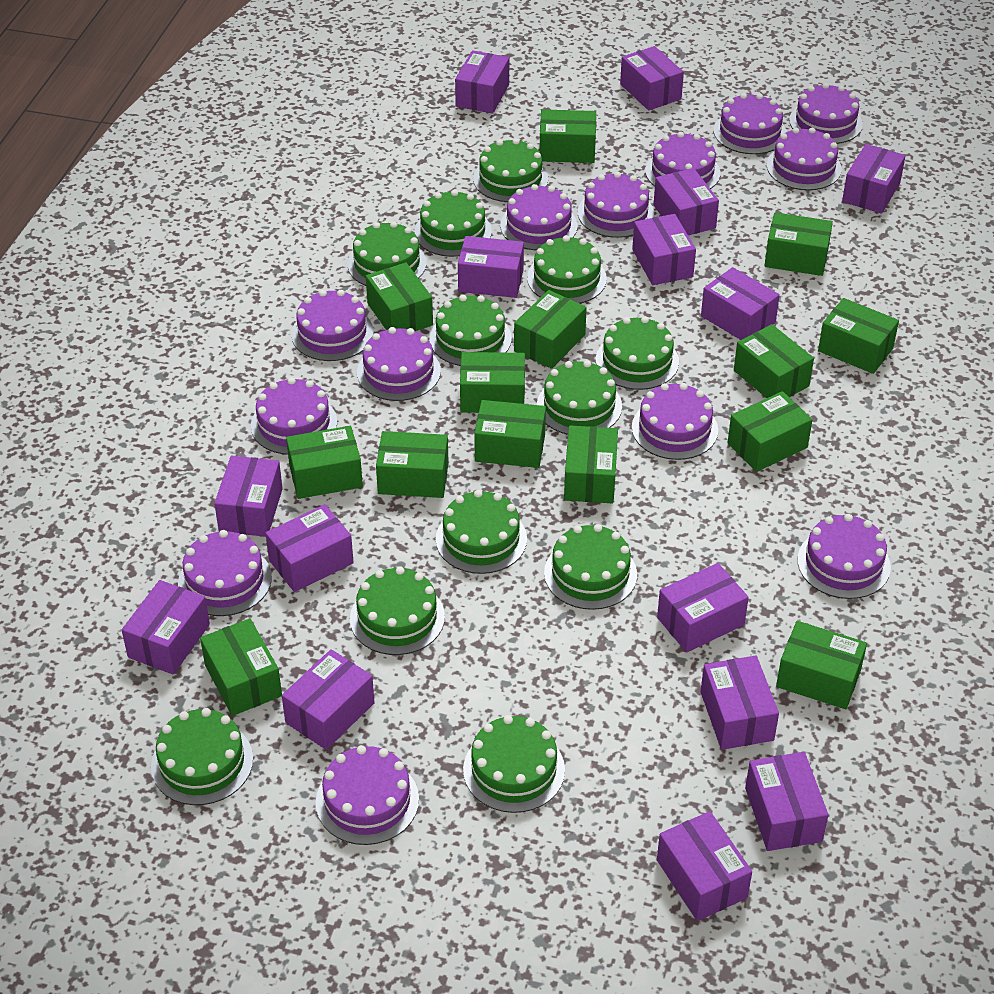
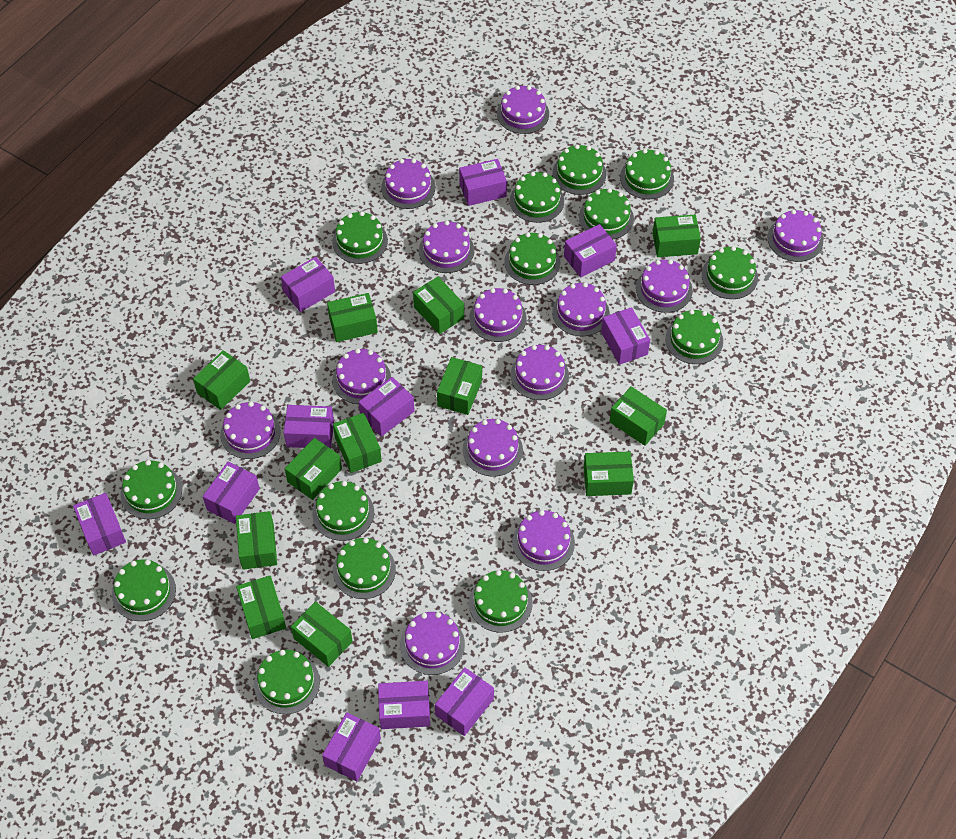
green box: [200,618,282,716] [286,426,363,499] [366,262,433,331] [376,431,449,498] [460,352,525,413] [474,400,546,468] [514,290,587,369] [539,109,596,163] [564,425,618,503] [728,391,813,472] [734,324,814,398] [764,212,833,276] [776,621,867,709] [818,298,899,374] = 14 -> [193,350,250,410] [236,511,277,570] [236,575,286,639] [285,438,342,500] [291,601,353,667] [327,293,378,342] [333,413,382,473] [413,277,464,334] [437,357,482,415] [584,451,634,496] [610,386,667,446] [652,215,701,257] = 12
green cake: [151,708,253,805] [348,221,427,286] [350,567,445,655] [414,190,492,257] [429,295,512,366] [436,490,527,574] [463,715,565,813] [473,139,548,202] [527,235,607,304] [537,360,622,435] [544,524,637,610] [596,316,679,390] = 12 -> [112,560,176,621] [121,460,182,519] [254,650,320,714] [312,481,374,541] [332,211,388,264] [333,538,396,599] [469,570,533,633] [504,232,560,285] [510,172,564,223] [552,144,606,195] [579,188,634,239] [620,149,674,199] [665,309,723,364] [702,246,758,299] = 14
purple box: [122,580,210,675] [214,456,283,537] [265,504,354,592] [282,649,375,750] [455,50,509,114] [458,236,524,298] [620,46,684,111] [632,214,696,285] [654,168,719,235] [657,563,749,652] [657,811,752,921] [700,656,779,750] [701,267,780,340] [745,752,829,851] [842,144,906,214] = 15 -> [73,493,126,556] [203,462,260,524] [281,257,335,312] [284,405,334,449] [322,712,381,782] [358,377,415,437] [378,681,430,729] [435,667,494,736] [459,159,507,206] [564,224,617,278] [601,307,650,365] = 11

